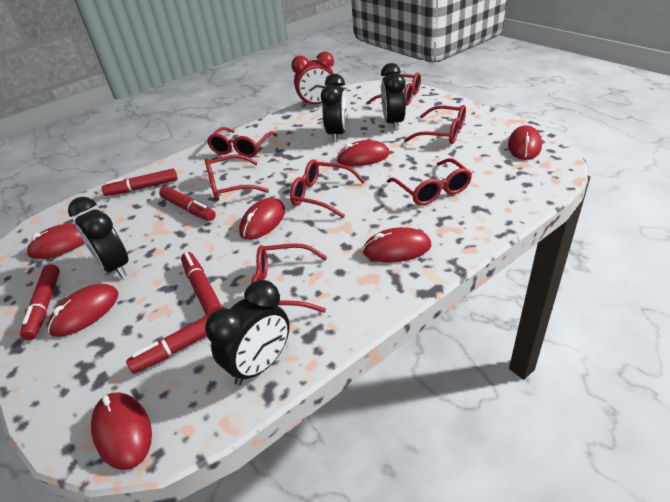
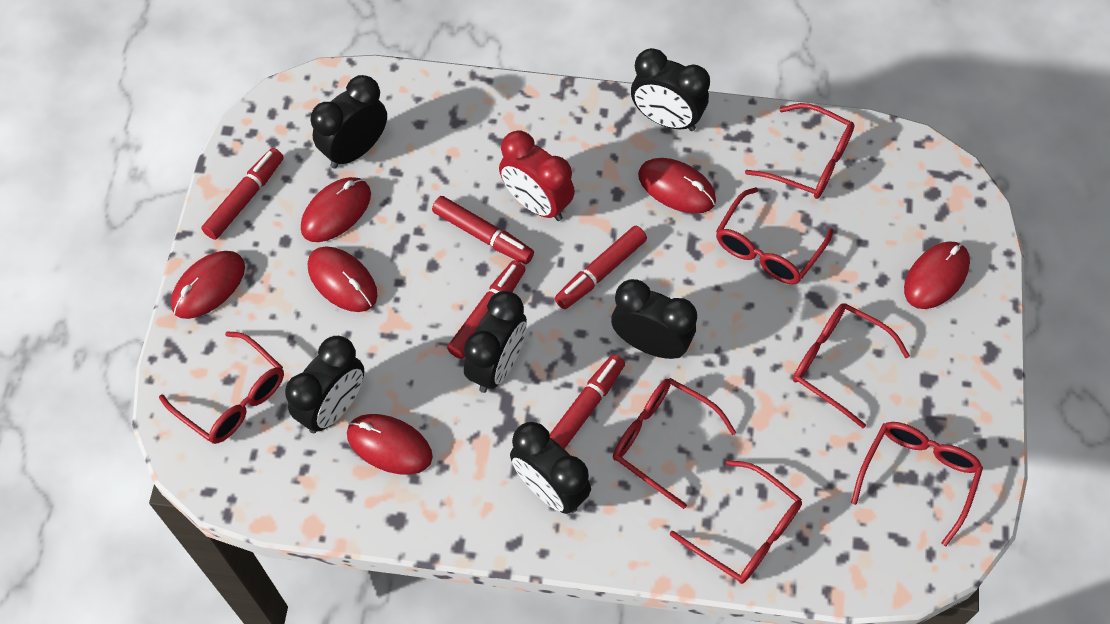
black clock: [68,197,129,278] [205,280,290,386] [321,74,347,142] [381,63,406,131] = 4 -> [285,336,364,433] [311,75,387,169] [464,291,527,393] [510,422,591,514] [611,279,697,359] [631,48,710,131] = 6
red mouse: [26,223,85,259] [47,284,118,337] [91,392,152,470] [239,198,285,240] [336,140,390,166] [363,227,431,262] [508,125,542,160] = 7 -> [171,251,245,319] [301,177,371,242] [308,246,378,312] [347,414,433,475] [638,158,716,214] [904,241,970,309] = 6

